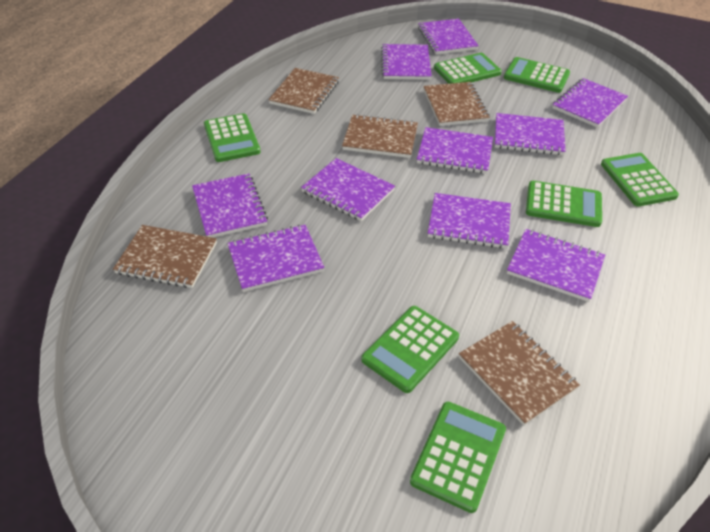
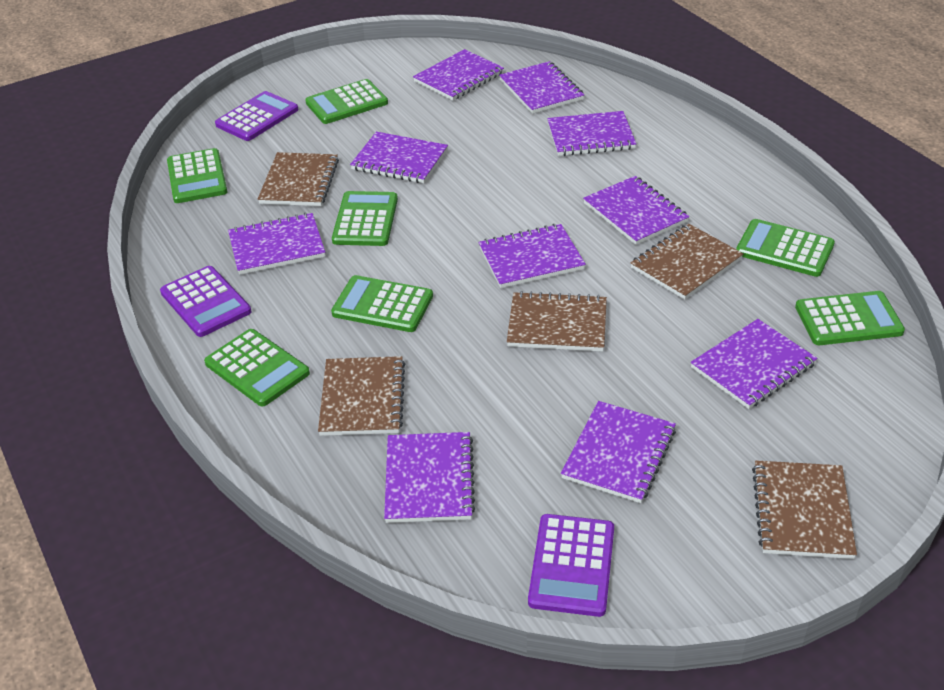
purple calculator: none = 0 -> [160,266,252,337] [215,91,299,141] [528,514,614,617] = 3

